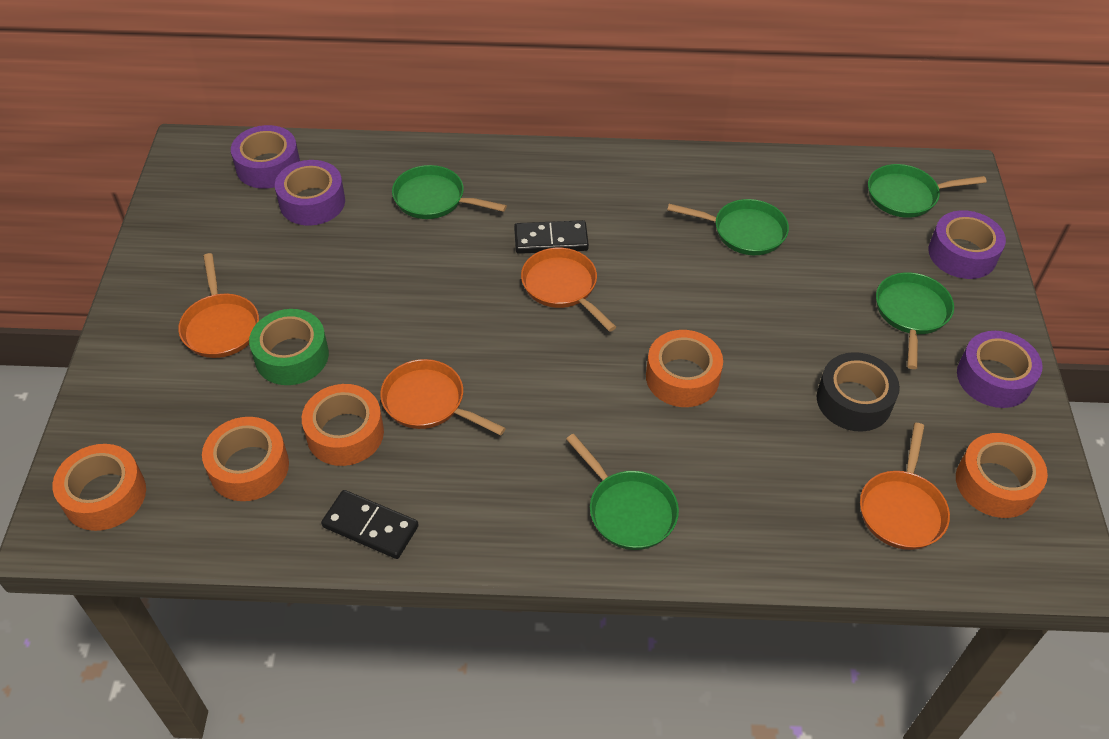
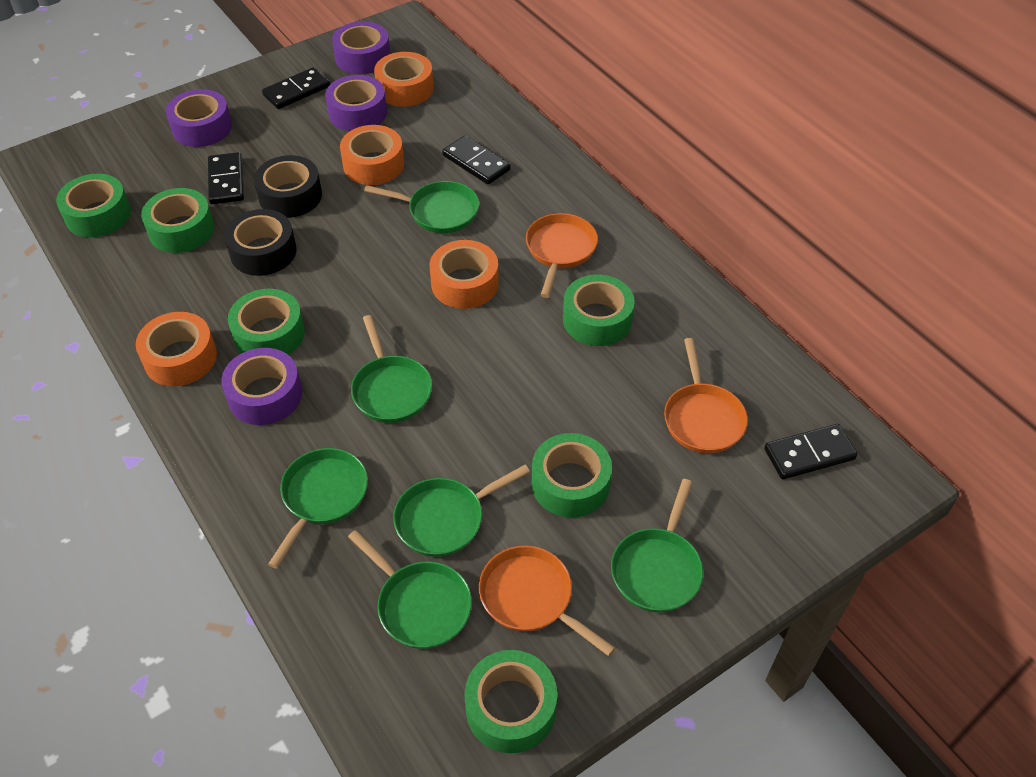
black domino: [321,490,418,559] [514,220,589,254] = 2 -> [208,152,244,204] [262,67,330,109] [442,136,510,184] [764,424,858,479] = 4
black tape: [817,352,900,432] = 1 -> [224,209,297,276] [254,155,322,218] = 2
green pan: [392,165,507,219] [566,434,679,550] [667,199,789,255] [868,164,987,218] [876,272,954,369] = 5 -> [268,448,368,569] [348,530,472,649] [351,315,432,423] [364,181,479,233] [393,465,530,557] [611,479,703,613] = 6
green tape: [249,309,329,385] = 1 -> [56,174,131,238] [141,188,214,253] [228,289,305,355] [464,650,557,753] [532,433,612,518] [563,275,635,346] = 6
orange pan: [178,253,259,358] [380,359,506,436] [521,248,616,332] [860,423,950,550] = 4 -> [479,546,615,656] [526,213,598,298] [664,338,748,453] = 3
orange tape: [52,444,146,531] [202,417,289,501] [302,384,384,466] [646,330,723,407] [956,433,1048,518] = 5 -> [136,312,217,386] [340,125,404,185] [374,52,434,107] [430,240,499,309] = 4

